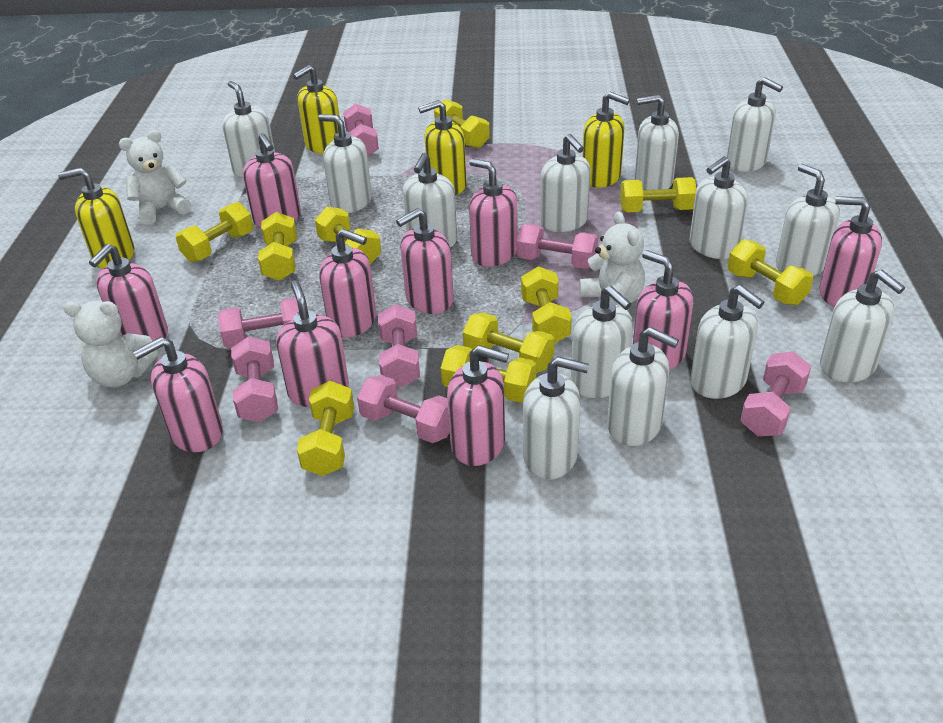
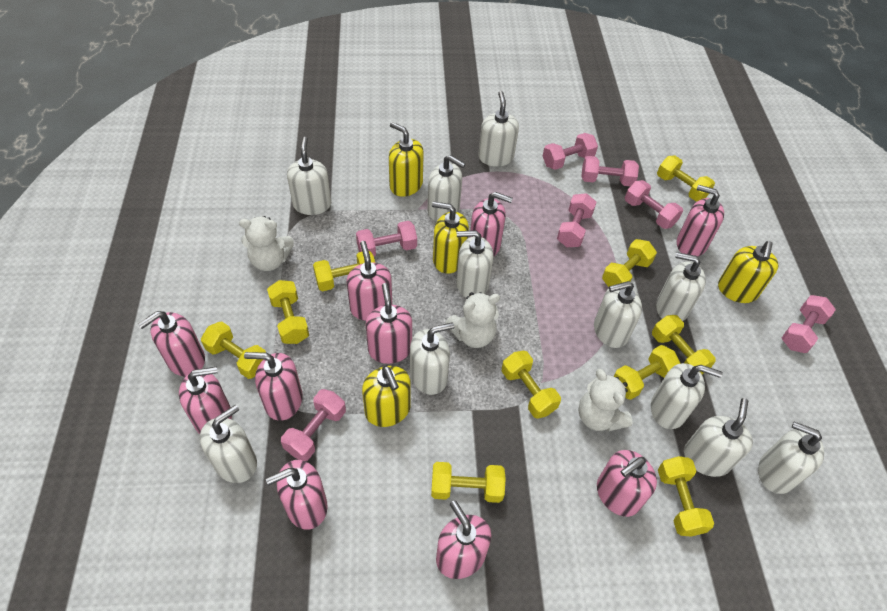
white soap dispenser: [222,81,275,177] [318,114,372,213] [403,153,457,247] [523,357,589,479] [540,134,591,232] [571,286,633,398] [607,327,679,446] [635,95,679,190] [690,156,748,259] [690,285,764,399] [727,77,783,172] [776,164,840,276] [820,269,905,382] = 13 -> [200,405,257,483] [287,137,331,215] [410,322,454,395] [427,155,466,221] [456,230,494,298] [478,91,519,167] [594,281,642,348] [651,363,723,429] [656,252,706,321] [684,398,753,477] [758,422,824,494] = 11

